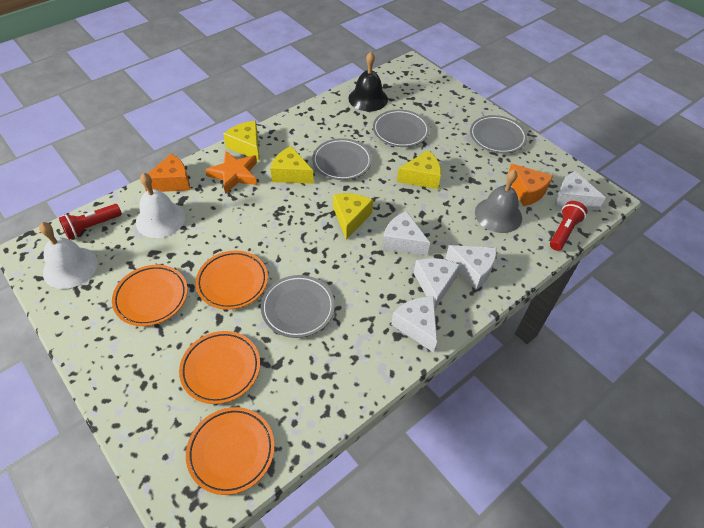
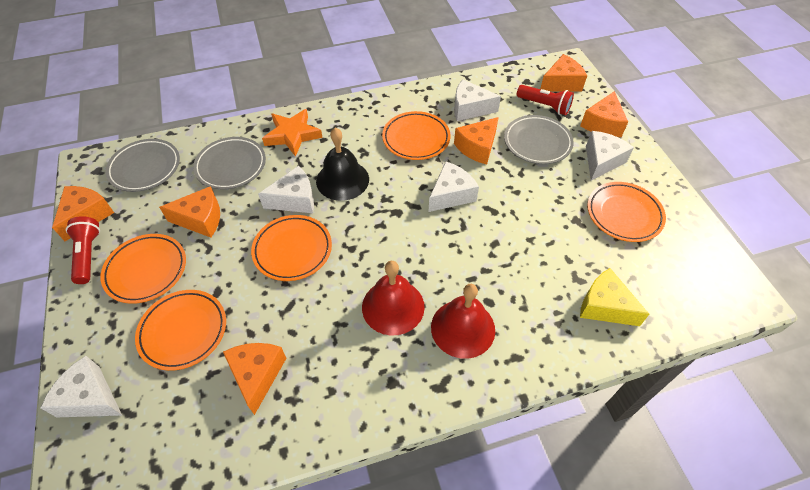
grey bell: [475,169,522,233] = 1 -> none = 0
grey plate: [261,275,335,338] [312,138,372,180] [373,109,430,147] [470,115,527,154] = 4 -> [105,139,180,192] [193,137,266,190] [504,115,574,164] = 3
orange cheese: [145,154,190,192] [509,163,553,206] = 2 -> [52,186,114,241] [159,186,220,238] [223,343,286,415] [454,117,499,164] [540,54,587,92] [580,91,628,137] = 6
orange plate: [112,265,188,326] [179,331,260,404] [186,407,275,495] [195,251,268,310] = 4 -> [100,234,186,304] [135,290,226,371] [251,215,332,281] [382,111,450,160] [587,182,666,242] = 5
red bell: none = 0 -> [362,261,425,336] [431,284,495,359] = 2
white bell: [39,222,98,289] [136,173,185,238] = 2 -> none = 0
yellow cheese: [223,121,259,161] [270,146,314,184] [333,193,373,240] [397,150,441,189] = 4 -> [580,268,649,326] = 1

